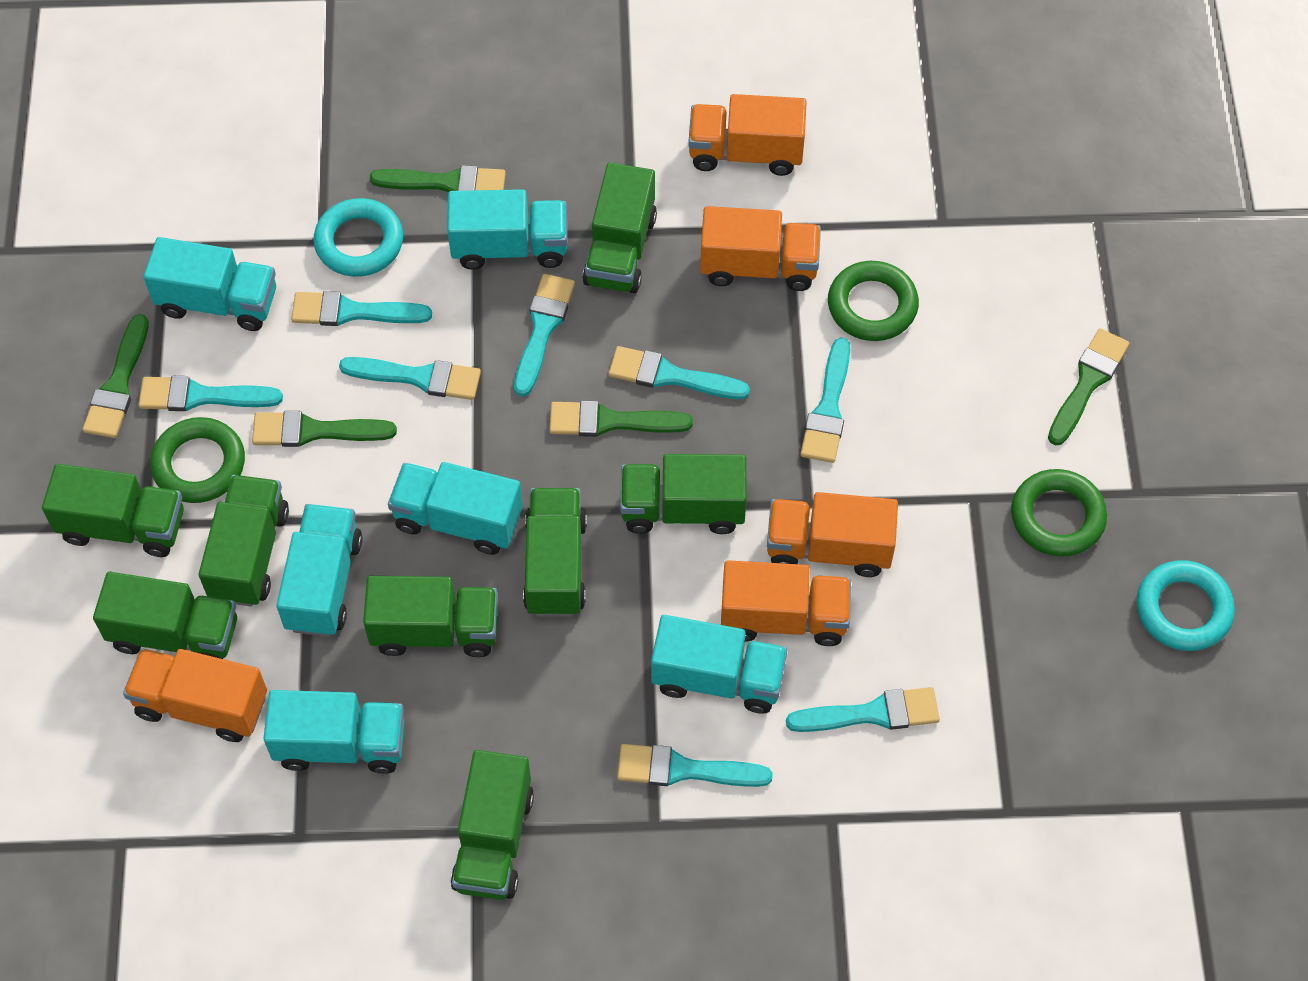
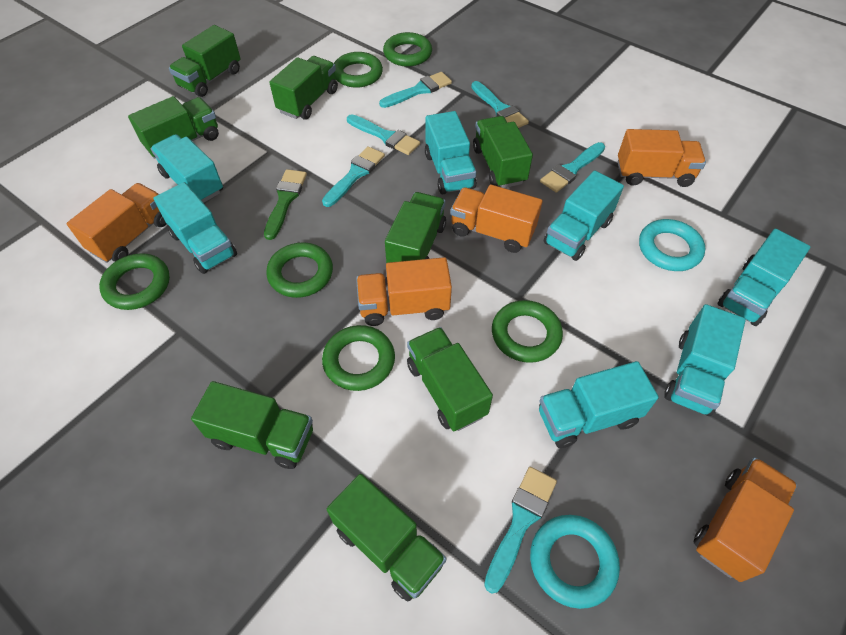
green brush: [83,314,149,438] [252,411,397,447] [370,165,506,193] [549,401,693,437] [1048,328,1130,445] = 5 -> [264,169,307,240] = 1
green ring: [150,417,245,503] [828,261,919,341] [1011,469,1107,557] = 3 -> [99,253,170,310] [266,242,333,298] [322,325,395,391] [334,52,383,88] [383,32,432,66] [492,300,563,363] = 6
turquoise brush: [139,376,283,411] [291,291,432,326] [339,357,481,400] [514,274,575,397] [608,346,750,399] [617,744,773,787] [786,687,940,732] [800,337,850,463] = 8 -> [322,146,385,207] [347,114,420,155] [379,72,452,108] [471,81,529,128] [484,467,557,593] [540,142,605,193] = 6
turquoise truck: [143,237,276,331] [263,690,404,774] [276,504,363,637] [388,462,523,555] [447,189,567,270] [651,615,787,714] = 6 -> [150,134,223,203] [153,182,237,274] [425,111,476,194] [539,361,659,448] [544,171,624,261] [664,304,746,416] [718,229,810,326] = 7

